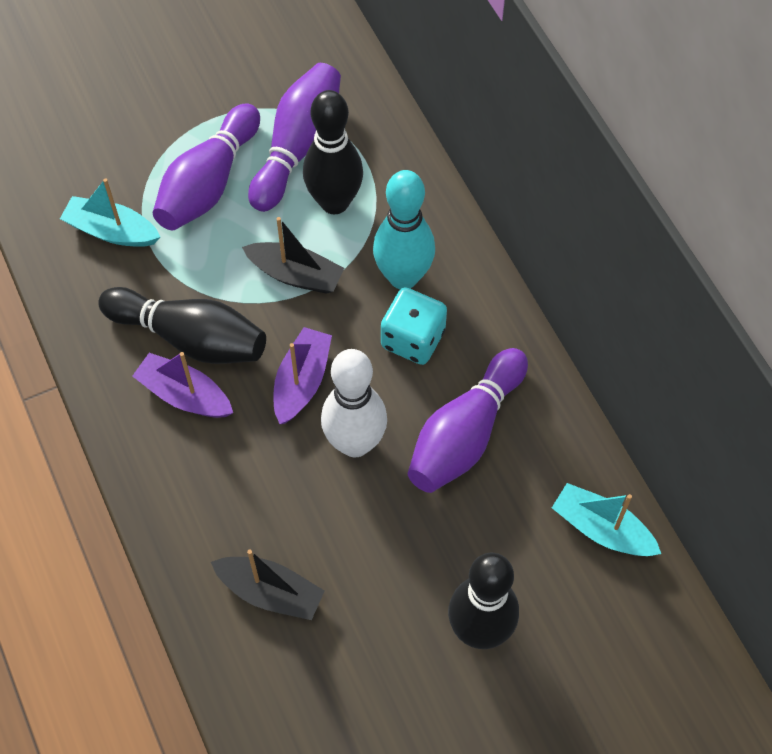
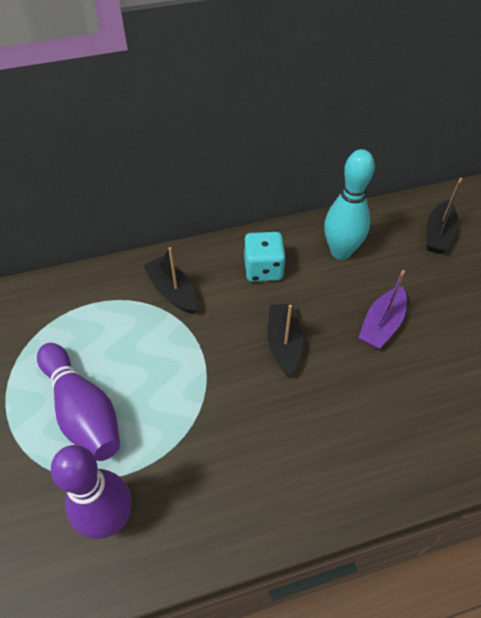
black boat: [211,550,325,620] [242,217,344,294] = 2 -> [144,247,197,314] [267,304,303,376] [426,178,463,254] = 3
black bowling pin: [98,287,266,364] [303,90,363,214] [448,553,519,649] = 3 -> none = 0
purple boat: [132,352,233,418] [274,327,332,424] = 2 -> [358,270,407,349] = 1
purple bowling pin: [153,103,260,230] [248,63,341,212] [408,348,528,493] = 3 -> [37,343,120,461] [51,445,132,539] = 2
turquoise boat: [60,178,160,247] [552,483,661,556] = 2 -> none = 0
white bowling pin: [321,349,387,457] = 1 -> none = 0

